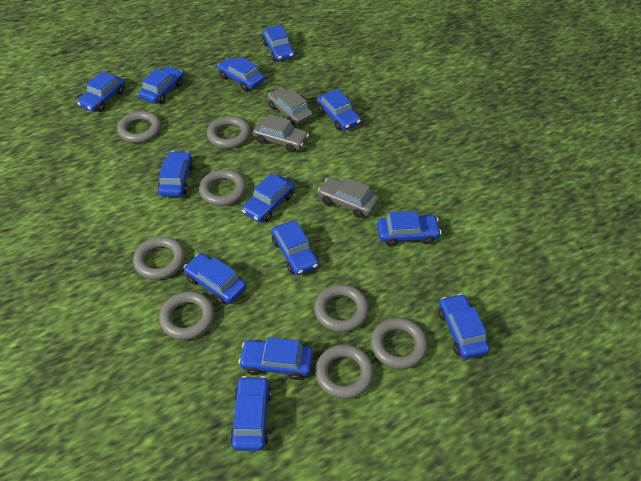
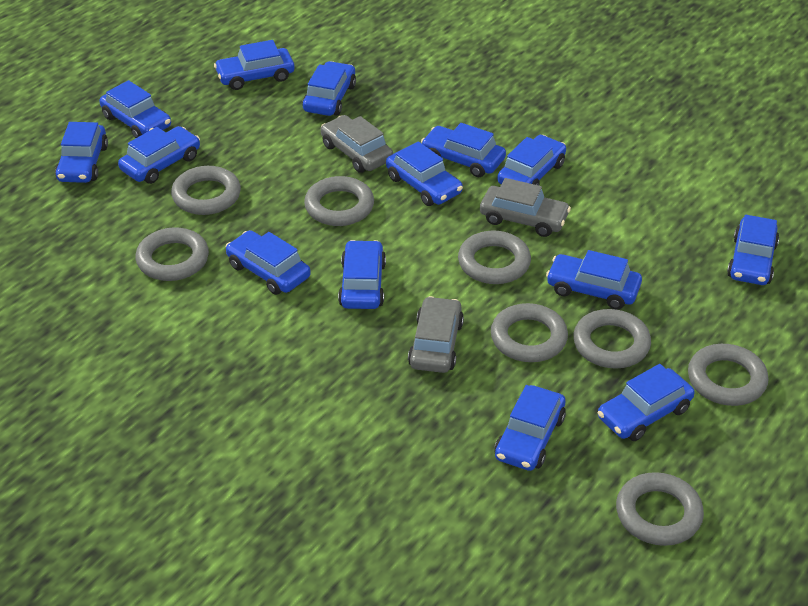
blue car: [77,72,125,112] [139,67,184,104] [158,151,194,197] [183,253,246,304] [217,57,264,91] [230,376,271,451] [238,337,313,380] [242,174,295,222] [262,25,295,61] [271,221,319,275] [317,89,361,131] [377,211,441,247] [439,294,490,359] = 13 -> [55,122,108,183] [99,80,171,138] [118,126,200,184] [214,40,295,90] [226,230,311,295] [302,61,356,116] [338,240,386,309] [386,141,463,206] [421,123,506,177] [494,385,566,471] [497,135,566,185] [546,250,642,310] [598,364,695,441] [727,215,779,285] = 14

